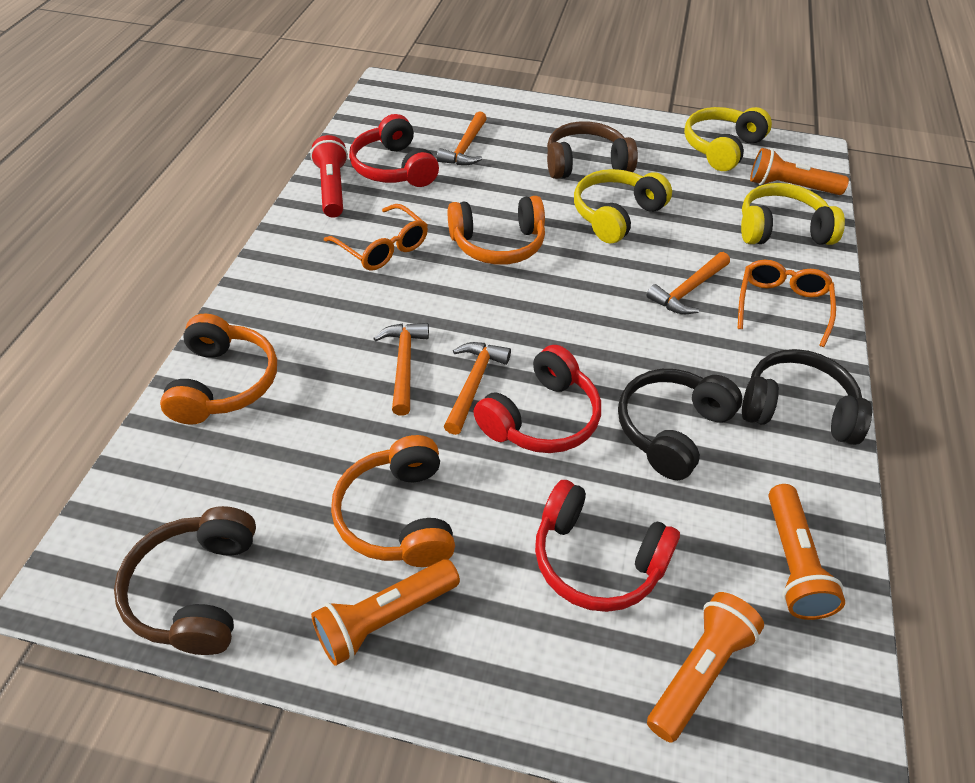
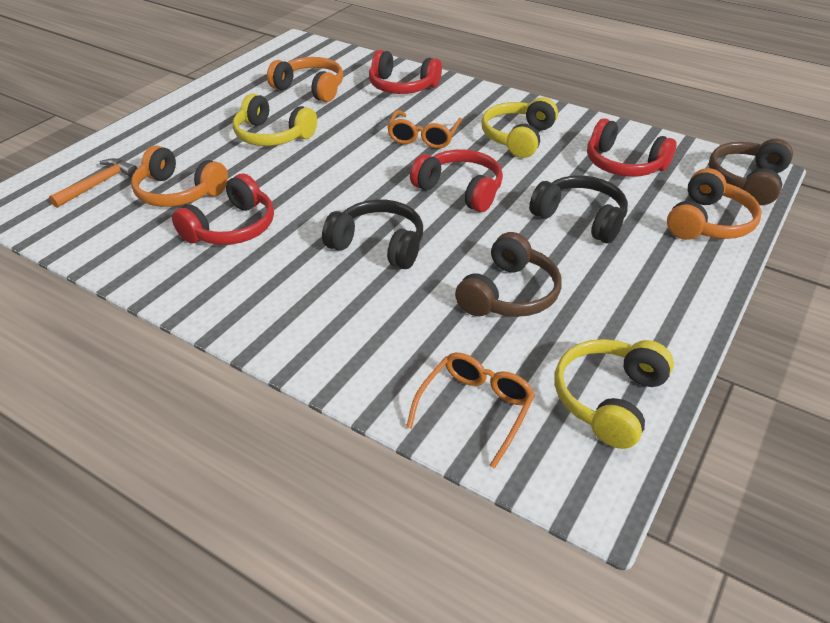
orange flashlight: [311,559,460,666] [647,592,764,743] [750,148,849,195] [768,484,845,620] = 4 -> none = 0
orange hammer: [373,323,429,416] [437,111,487,165] [444,342,511,435] [646,252,730,314] = 4 -> [49,158,137,208] = 1
red flashlight: [310,135,348,218] = 1 -> none = 0
red headphones: [349,114,439,187] [474,345,601,453] [535,480,680,612] = 3 -> [172,174,274,245] [369,50,442,94] [410,149,503,212] [587,118,676,177] = 4

